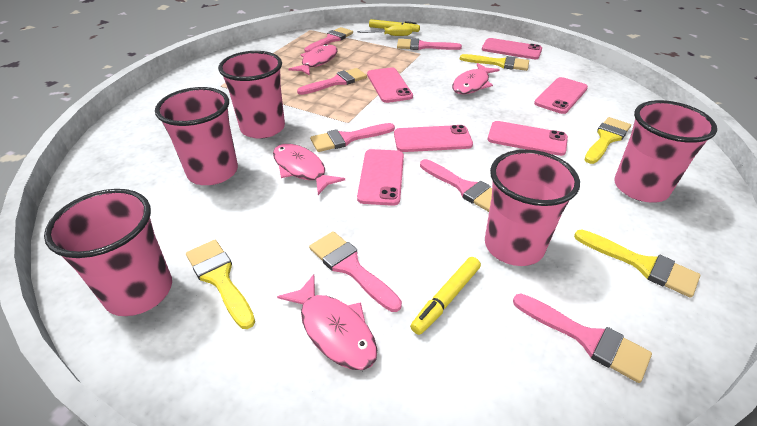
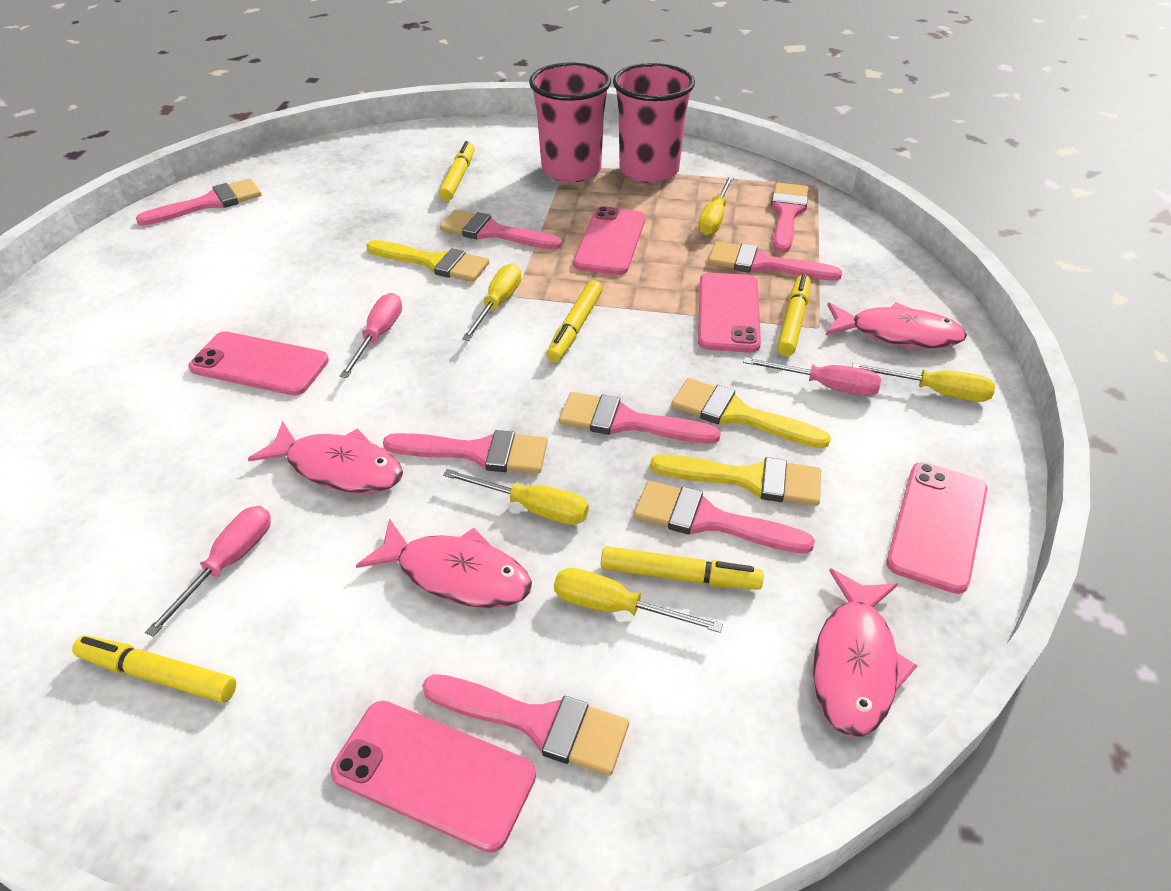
pink brush: [297,68,367,95] [304,27,353,53] [309,231,402,312] [310,123,395,152] [397,38,462,50] [420,159,492,212] [513,294,652,383] = 7 -> [136,178,262,226] [383,430,548,473] [422,674,629,776] [440,210,562,249] [559,392,721,444] [634,481,815,554] [708,241,842,281] [771,182,809,253] = 8
pink cup: [44,189,172,316] [155,87,238,185] [218,51,285,139] [485,149,580,266] [614,100,717,203] = 5 -> [529,62,611,182] [613,63,695,183] = 2
pink phone: [357,149,404,206] [367,67,413,103] [394,125,473,152] [482,38,542,59] [488,121,568,156] [534,77,588,114] = 6 -> [188,331,329,396] [330,701,536,853] [573,206,645,275] [698,273,761,353] [887,462,987,594] = 5
pink screwdriver: none = 0 -> [145,506,271,637] [340,293,402,378] [743,357,881,396] = 3
yellow brush: [186,240,255,329] [460,54,529,71] [574,230,700,298] [585,117,631,164] = 4 -> [366,240,489,282] [650,454,821,506] [671,378,831,448] = 3
yellow marker: [369,19,420,32] [410,257,481,335] = 2 -> [72,636,236,703] [438,141,475,201] [546,280,603,362] [601,546,764,590] [777,274,810,356] = 5
yellow screwdriver: [357,25,412,36] = 1 -> [443,469,589,525] [462,264,521,341] [554,568,723,633] [698,176,734,235] [852,363,995,402] = 5

